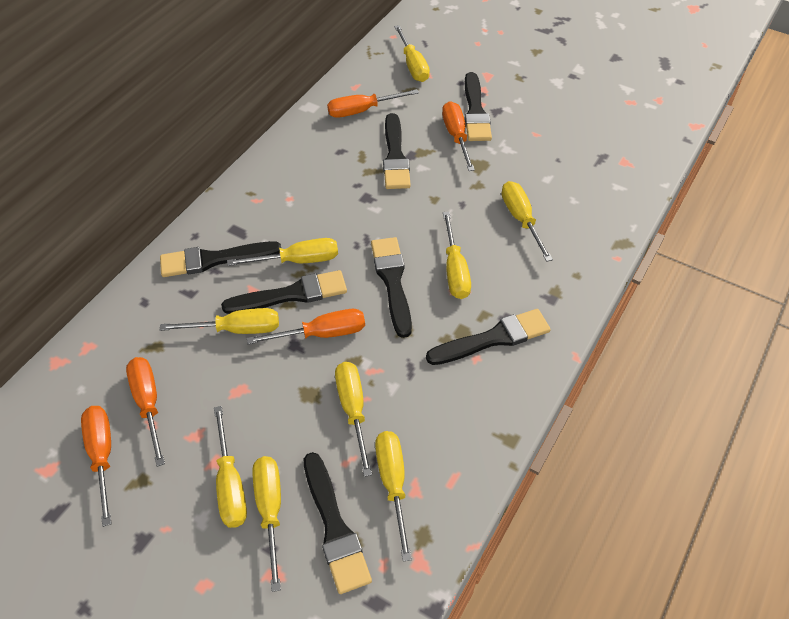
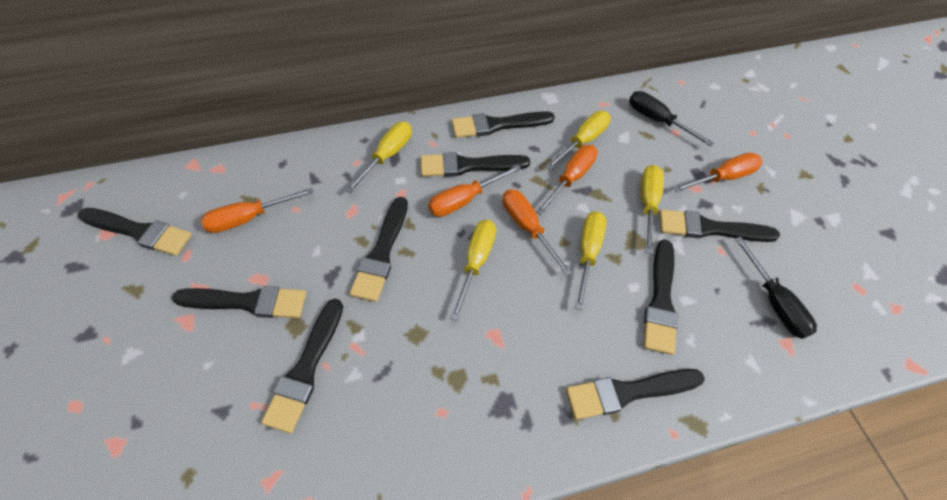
black brush: [160,241,281,277] [221,270,347,314] [304,452,372,594] [371,237,412,338] [383,113,411,189] [426,309,551,365] [465,72,492,141] = 7 -> [78,208,192,256] [172,286,306,318] [261,299,343,433] [350,197,408,302] [420,152,530,177] [452,111,555,138] [566,369,705,420] [643,239,678,355] [659,209,780,242] = 9
black screwdriver: none = 0 -> [629,91,715,147] [735,237,817,339] = 2
yellow screwdriver: [160,308,279,334] [214,406,247,528] [227,238,338,266] [252,456,281,592] [335,362,372,477] [375,431,412,562] [394,25,430,82] [443,212,471,299] [502,181,553,262] = 9 -> [345,122,412,193] [450,220,496,321] [545,111,611,170] [575,211,607,311] [641,165,664,254] = 5

